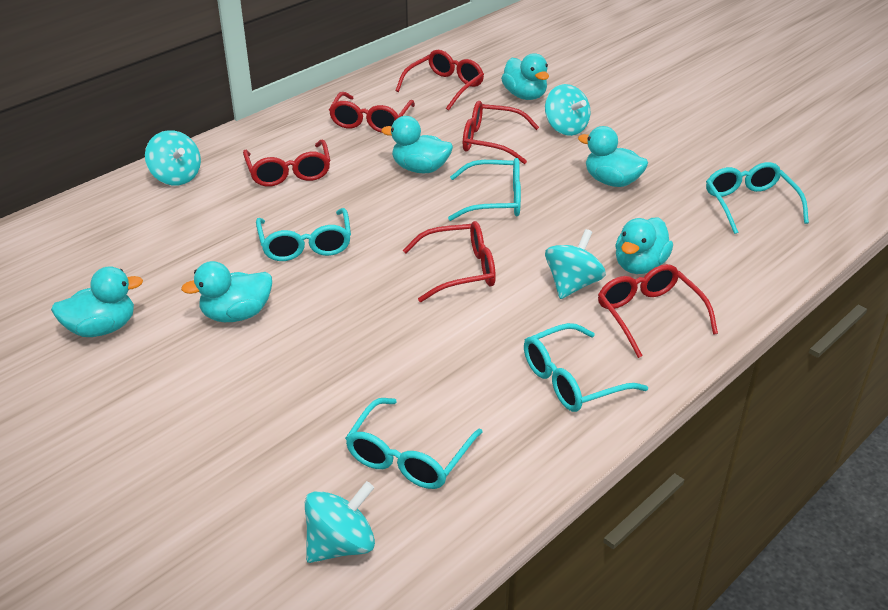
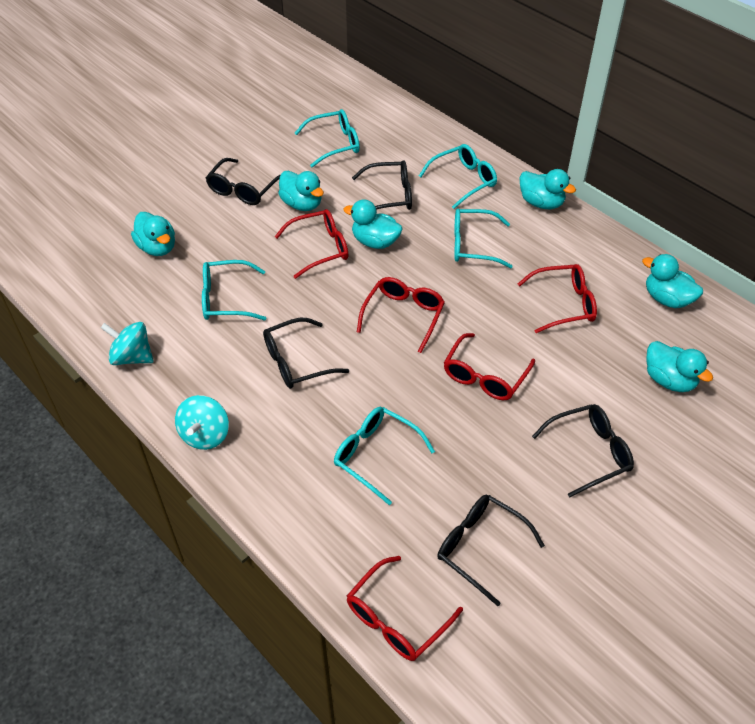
black glasses: none = 0 -> [206,158,280,205] [263,318,349,389] [352,160,412,210] [437,495,545,606] [532,404,634,497] = 5
red glasses: [243,140,330,187] [329,92,415,133] [395,50,484,111] [403,221,496,302] [463,101,539,164] [598,264,718,358] = 6 -> [275,209,348,279] [347,556,463,661] [357,277,445,353] [444,333,535,400] [518,264,597,333] = 5
turquoise spinning top: [145,130,201,186] [305,481,375,563] [545,84,590,136] [545,229,606,299] = 4 -> [101,322,154,365] [175,395,229,450] = 2

